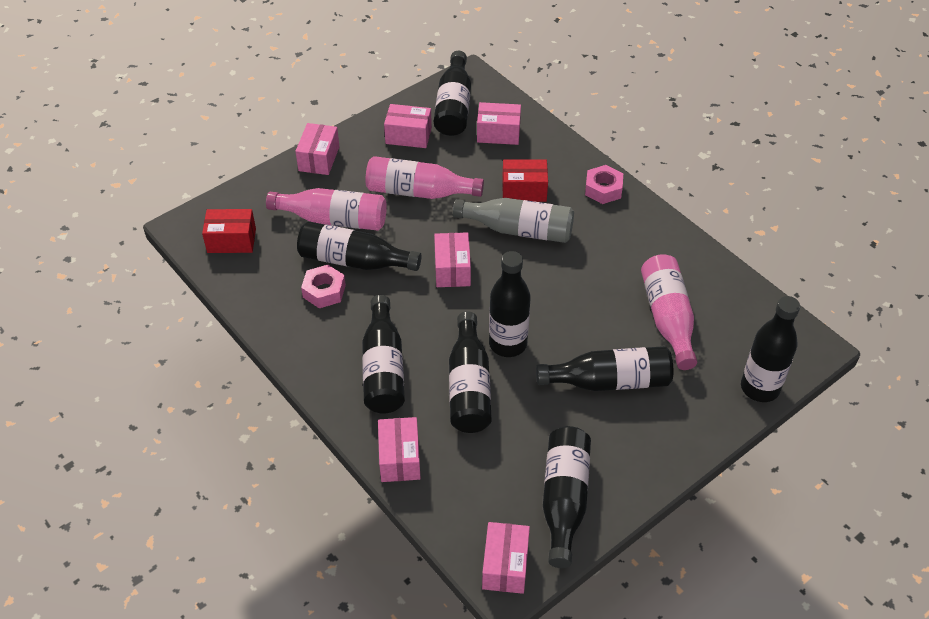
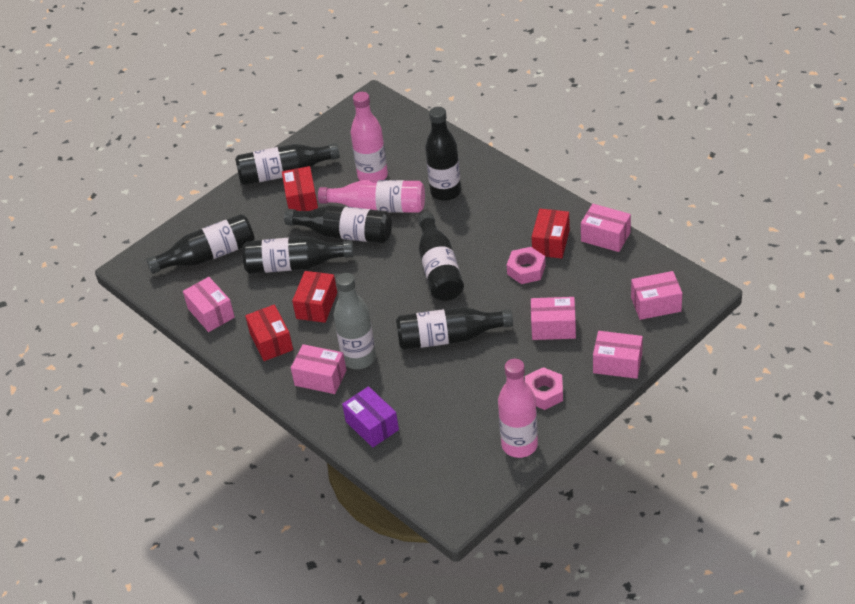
black bottle: [297,221,421,271] [362,295,405,414] [434,51,471,136] [449,312,492,433] [489,251,530,357] [536,346,673,391] [543,426,591,568] [741,296,800,402] = 8 -> [146,214,255,274] [235,143,340,185] [242,236,354,274] [284,205,392,243] [396,307,513,350] [418,212,464,301] [425,107,461,201] = 7
purple box: none = 0 -> [342,386,399,448] = 1
red box: [202,209,256,253] [502,159,548,202] = 2 -> [245,304,293,361] [282,166,318,211] [292,271,337,323] [532,209,570,259] = 4

